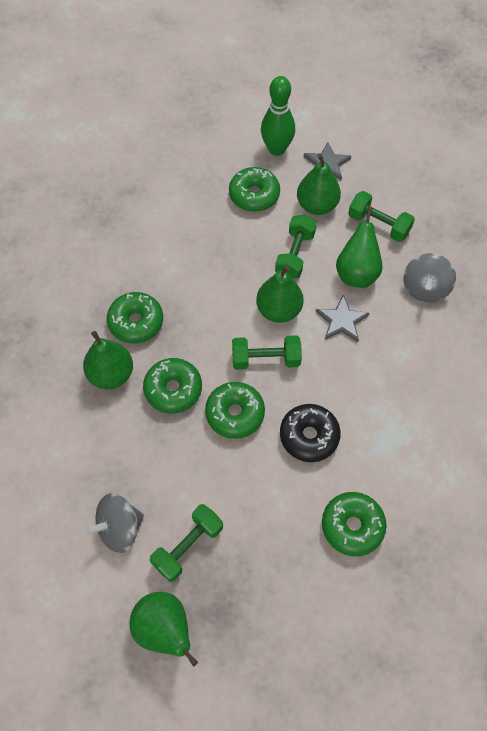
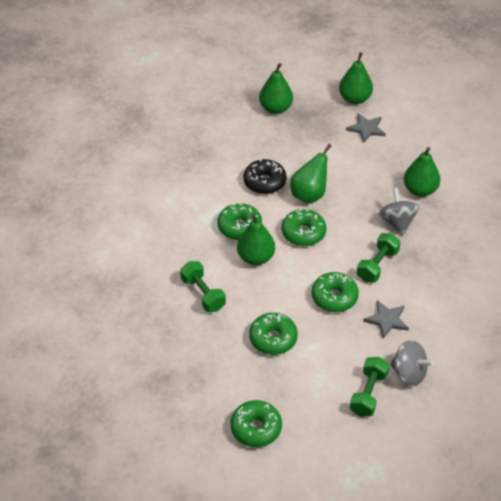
green bowling pin: [261,76,295,156] = 1 -> none = 0
green dumbbell: [150,504,223,582] [232,335,302,370] [275,215,317,279] [348,191,415,242] = 4 -> [180,261,226,312] [350,357,389,416] [357,233,401,283] = 3

